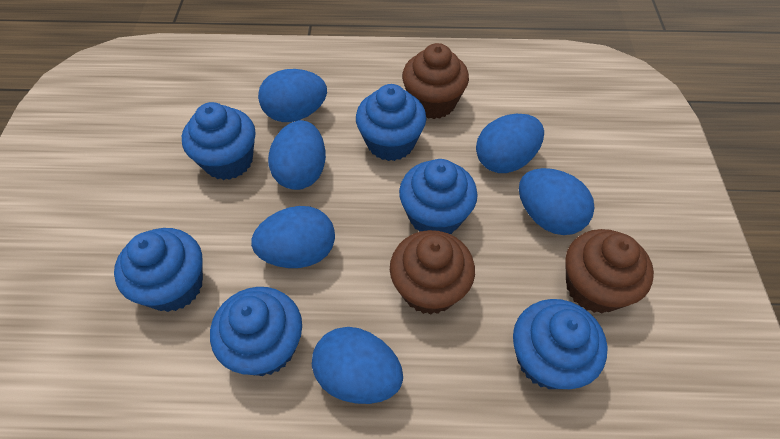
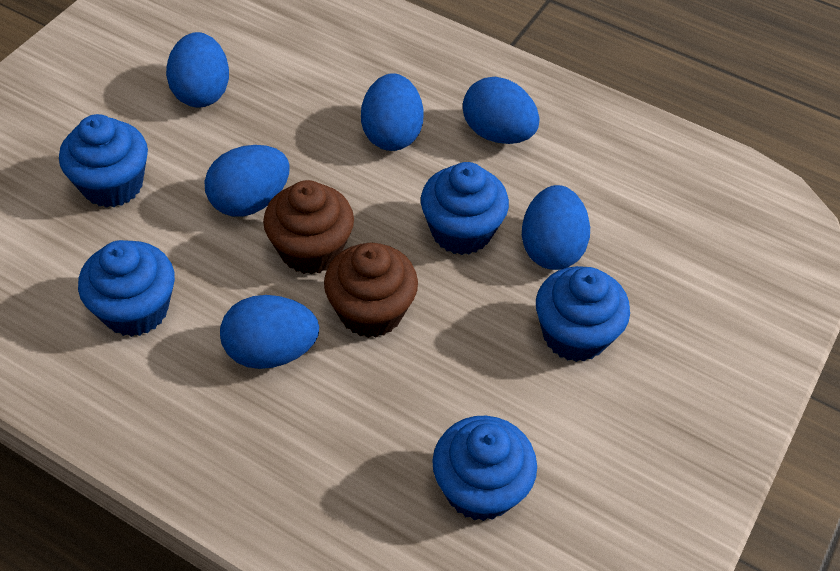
blue cupcake: [114,228,203,312] [182,102,256,180] [210,287,302,376] [356,84,426,161] [399,159,478,234] [513,299,608,389] = 6 -> [59,114,148,208] [78,240,175,337] [421,162,509,255] [432,416,537,521] [536,266,630,362] = 5
brown cupcake: [390,230,475,315] [402,43,469,119] [565,229,654,313] = 3 -> [263,180,354,274] [324,242,418,338] = 2

